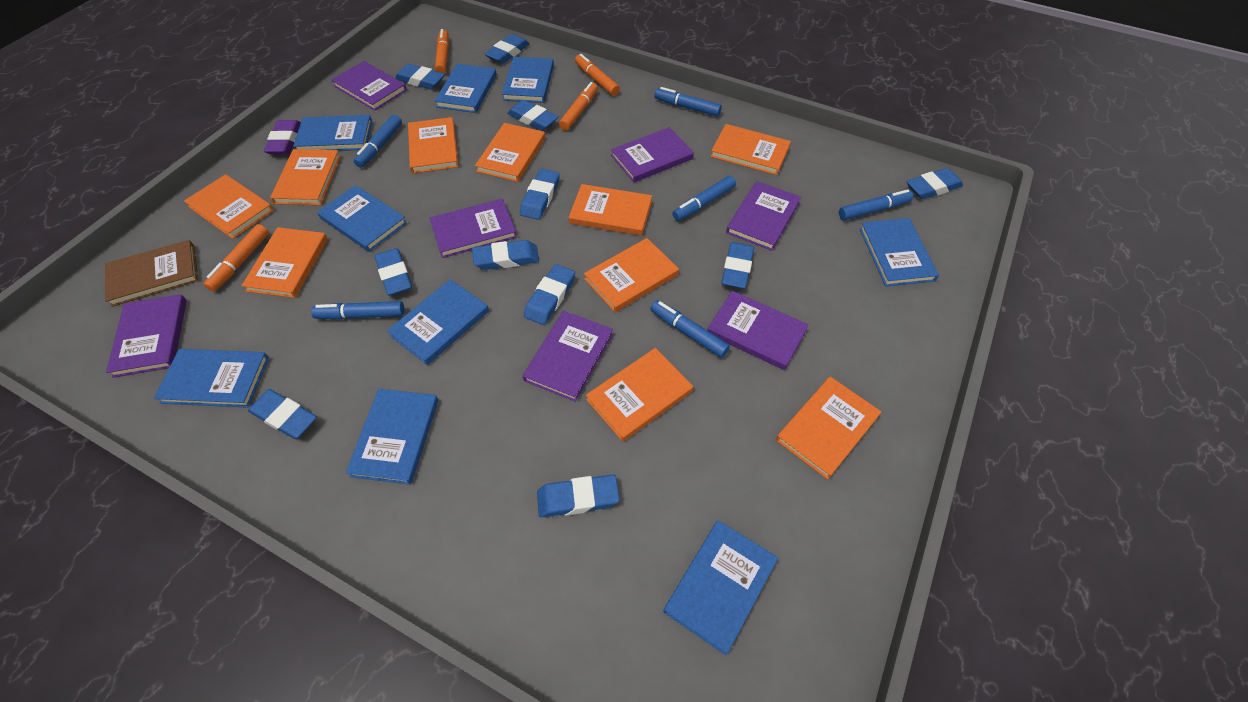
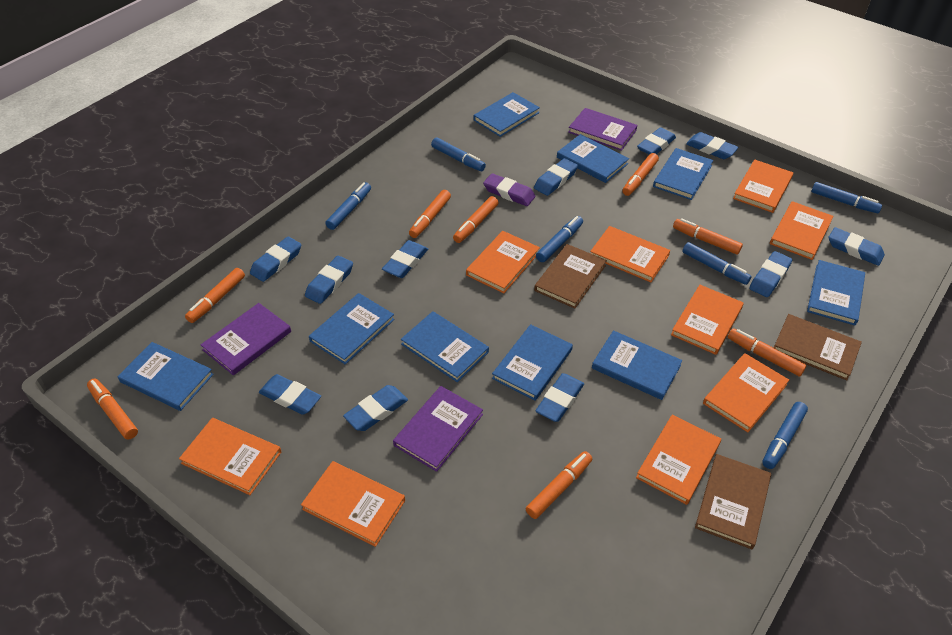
brown book: [105,240,198,307] = 1 -> [534,244,607,308] [695,454,771,549] [774,314,862,380] = 3
orange book: [184,174,274,239] [241,227,328,298] [270,149,341,205] [408,117,459,174] [475,123,546,182] [569,184,652,236] [584,238,679,312] [586,348,693,442] [711,124,791,175] [776,377,881,480] = 10 -> [179,418,281,495] [301,461,405,547] [466,231,540,294] [590,226,670,282] [636,415,721,505] [671,285,744,355] [703,353,789,432] [733,159,794,213] [770,201,833,260] = 9
orange marker: [204,224,269,291] [435,29,449,74] [559,82,598,130] [575,54,620,96] = 4 -> [87,379,138,440] [185,268,245,323] [409,190,451,238] [453,196,498,243] [526,451,592,519] [622,153,659,196] [673,218,743,255] [728,328,806,376] = 8
purple book: [106,294,187,378] [331,61,407,111] [430,199,517,258] [523,311,613,402] [611,127,694,182] [707,291,809,370] [726,181,801,251] = 7 -> [201,303,291,375] [393,386,483,472] [568,108,637,151] = 3

